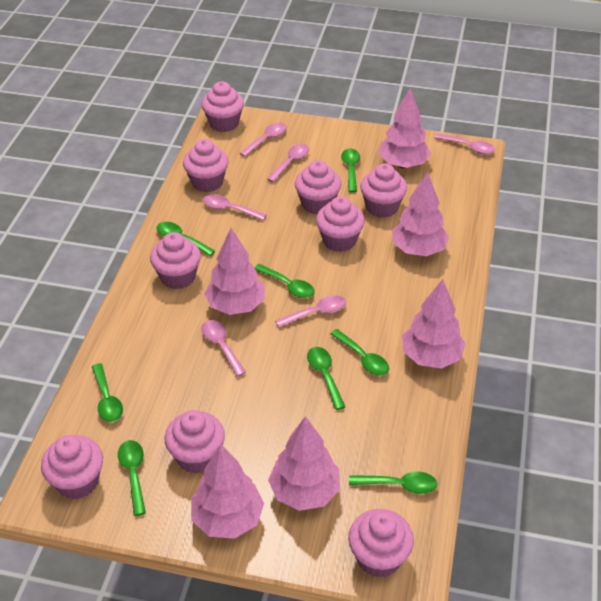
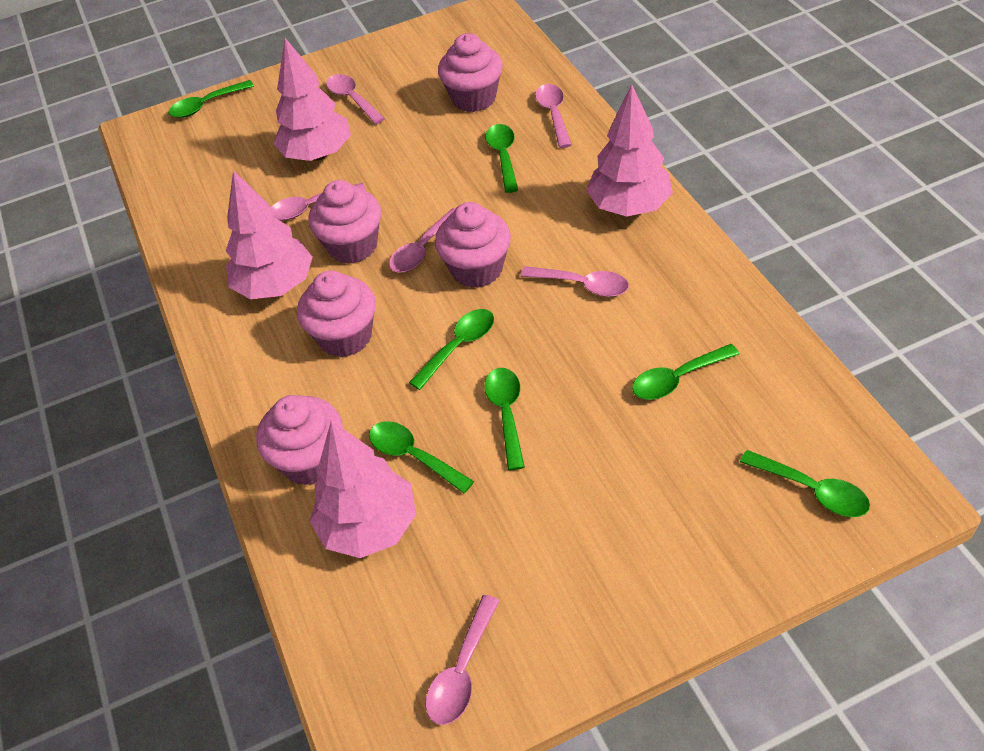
green spoon: [92,363,123,422] [118,440,146,516] [156,222,215,256] [254,264,315,298] [307,347,345,410] [330,329,389,376] [341,148,360,193] [349,471,437,494] = 8 -> [168,80,254,118] [369,421,474,493] [409,309,494,390] [484,368,525,470] [485,124,518,193] [632,344,739,400] [740,450,870,517] = 7
pink cupcake: [41,435,103,499] [150,232,201,289] [164,410,225,474] [183,139,229,192] [201,81,244,132] [295,160,341,214] [316,196,365,252] [348,509,414,578] [360,163,407,218] = 9 -> [256,395,343,485] [297,271,376,357] [308,180,381,264] [435,202,511,288] [438,33,503,112] = 5
pink tree: [191,444,264,539] [204,228,265,315] [268,416,340,511] [379,88,431,168] [392,172,449,256] [402,279,466,369] = 6 -> [226,170,313,299] [273,38,351,161] [310,420,416,558] [586,85,673,217] = 4

